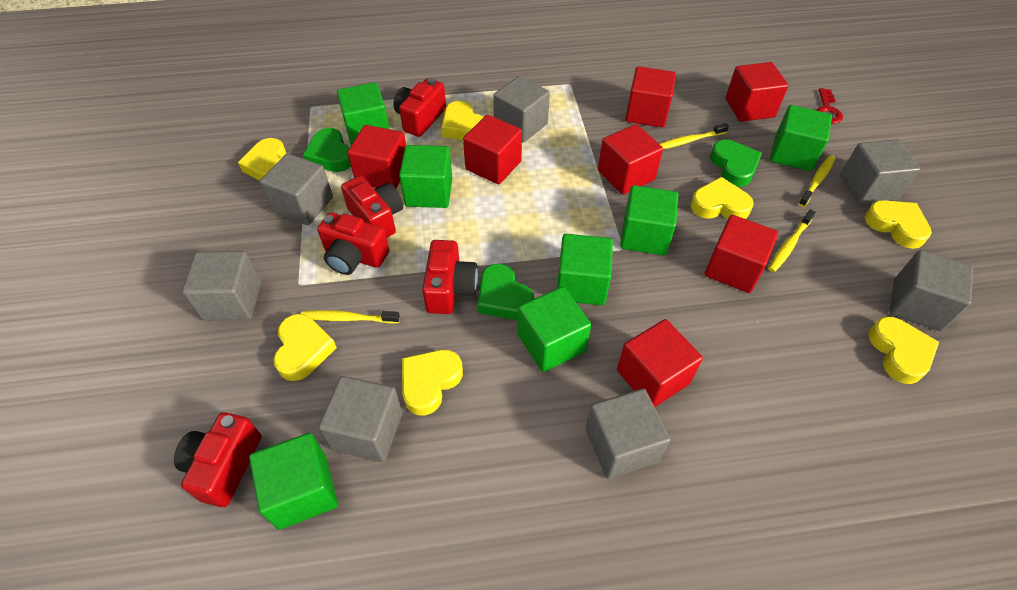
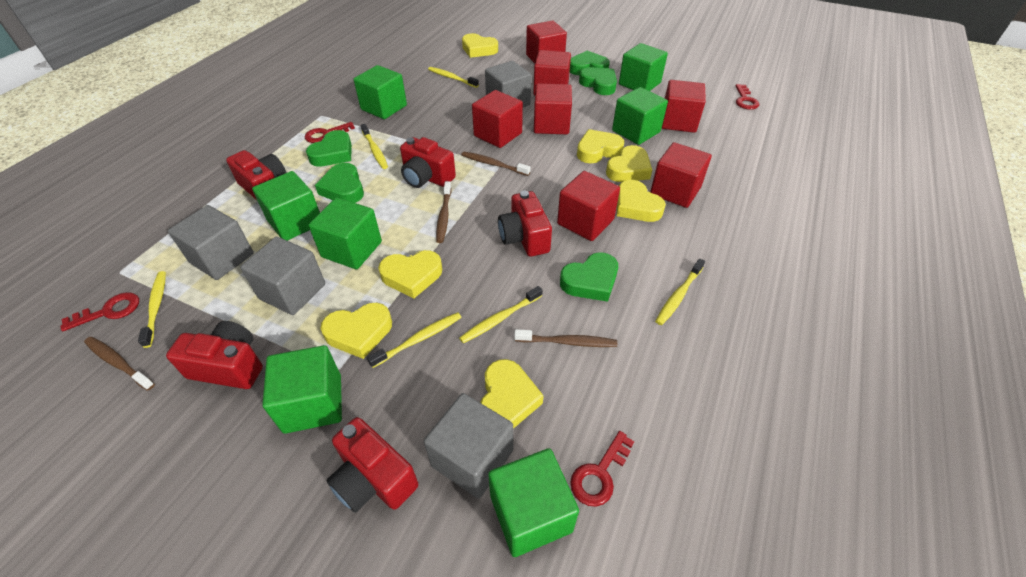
brown toothbrush: none = 0 -> [84,337,155,390] [436,181,451,243] [461,152,530,176] [514,329,617,347] = 4
green heart: [303,128,351,172] [478,264,534,320] [710,140,762,187] = 3 -> [306,130,352,167] [315,163,364,203] [560,252,618,302] [570,51,610,75] [579,67,617,95] = 5
grey cube: [182,251,261,321] [260,153,333,225] [318,376,403,462] [493,76,550,142] [585,389,670,479] [840,139,920,204] [890,250,973,331] = 7 -> [168,205,254,280] [240,236,325,315] [424,393,513,499] [485,61,531,107] = 4
red key: [816,88,843,124] = 1 -> [60,292,139,331] [305,122,355,143] [570,431,634,507] [735,84,759,110] = 4
yellow toothbrush: [301,310,400,323] [659,123,729,149] [768,209,816,272] [798,155,835,207] = 4 -> [138,271,166,348] [361,124,388,169] [367,312,462,368] [428,67,479,88] [459,286,542,344] [655,259,705,325] = 6

